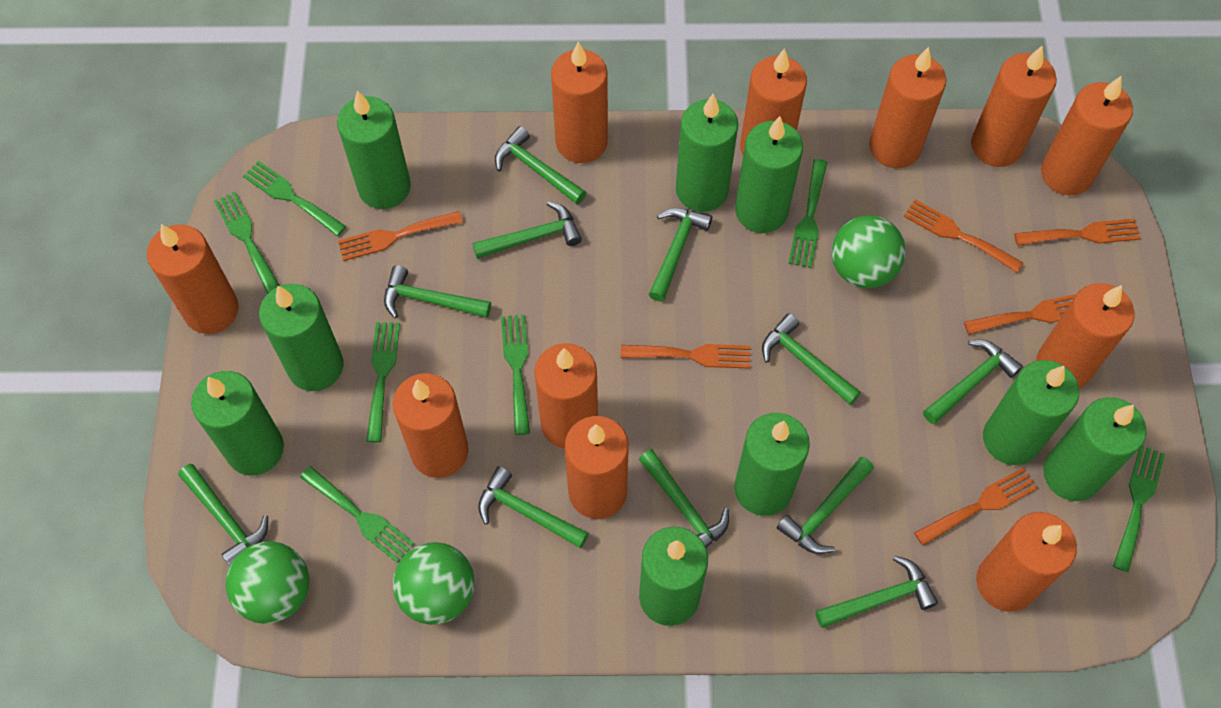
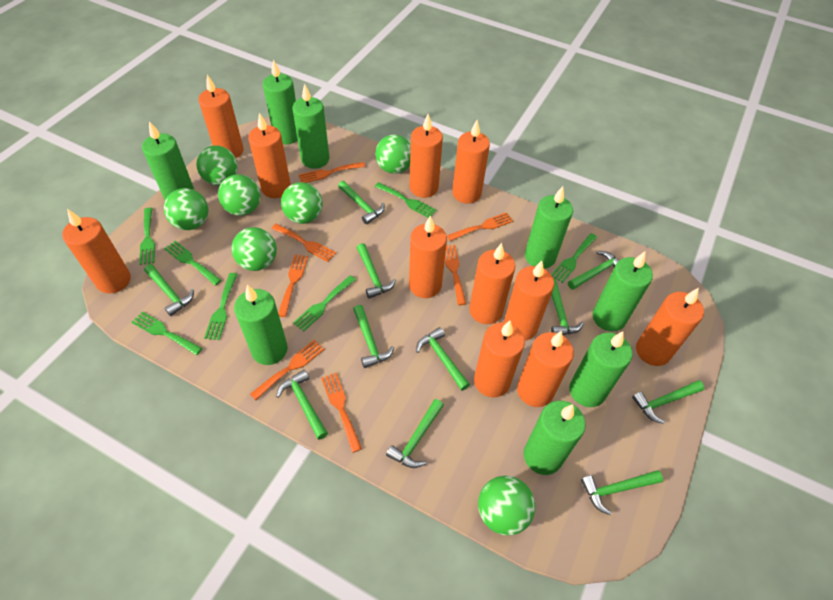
green ball: [226,542,309,624] [393,542,475,625] [832,215,905,288] = 3 -> [164,188,208,230] [197,146,238,186] [218,174,260,216] [231,227,277,271] [281,182,323,224] [375,135,411,174] [478,476,535,536] = 7
green candle: [191,371,284,475] [259,284,343,391] [337,90,411,209] [639,527,708,626] [676,94,738,212] [734,413,810,516] [735,116,803,233] [983,360,1079,465] [1043,397,1147,501] = 9 -> [142,121,194,200] [234,285,288,365] [263,59,298,144] [292,84,329,169] [523,401,586,475] [525,186,573,269] [569,331,633,407] [592,252,653,331] = 8
orange fork: [338,211,463,261] [620,344,750,369] [904,199,1023,273] [914,467,1038,546] [964,294,1076,335] [1014,219,1141,246] = 6 -> [250,340,325,400] [272,224,336,262] [278,254,308,317] [299,162,365,183] [321,373,362,453] [445,245,466,305] [447,212,513,241] = 7

